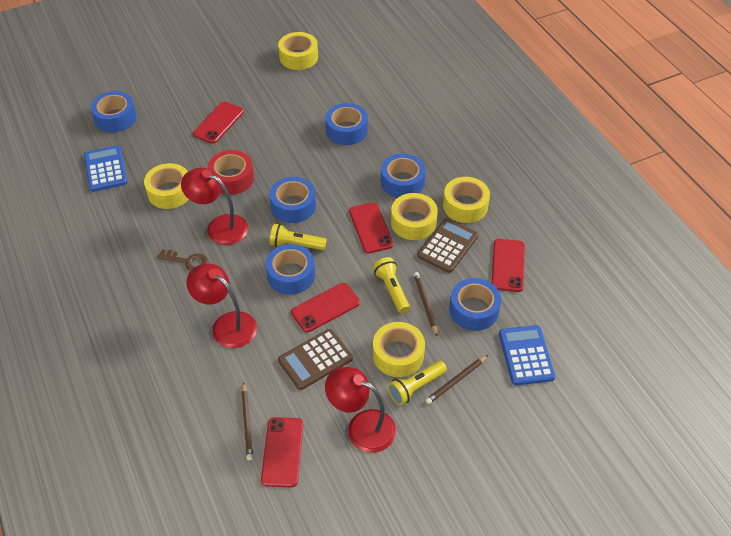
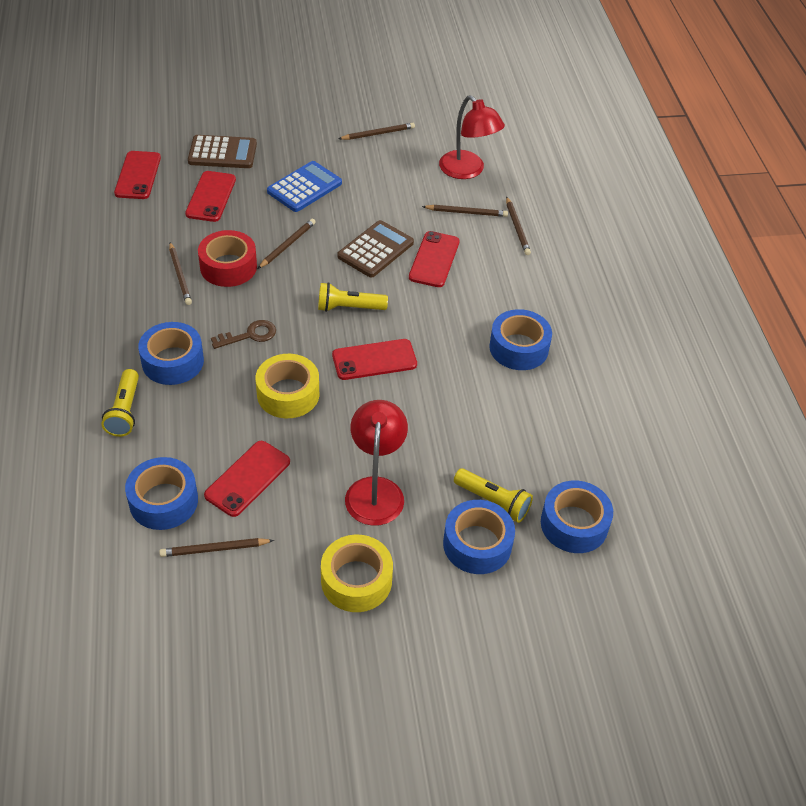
blue calculator: [84,145,127,192] [499,325,555,385] = 2 -> [267,161,342,212] = 1
blue tape: [91,91,137,132] [265,244,315,295] [270,177,316,223] [325,103,368,145] [381,154,426,198] [449,278,501,331] = 6 -> [125,457,198,530] [138,322,204,385] [443,500,515,574] [489,309,552,370] [541,480,613,553] = 5
brown pencil: [241,382,253,460] [414,272,437,336] [425,355,488,404] = 3 -> [159,538,274,557] [169,242,192,305] [258,219,316,269] [338,123,415,140] [422,205,508,217] [506,196,531,255] = 6
red lamp: [181,168,248,245] [186,264,257,348] [325,367,396,453] = 3 -> [345,400,408,526] [439,95,505,179] = 2
yellow tape: [144,163,189,209] [278,32,318,70] [373,322,425,377] [391,193,438,240] [443,177,490,223] = 5 -> [256,354,319,418] [321,535,393,612] = 2

